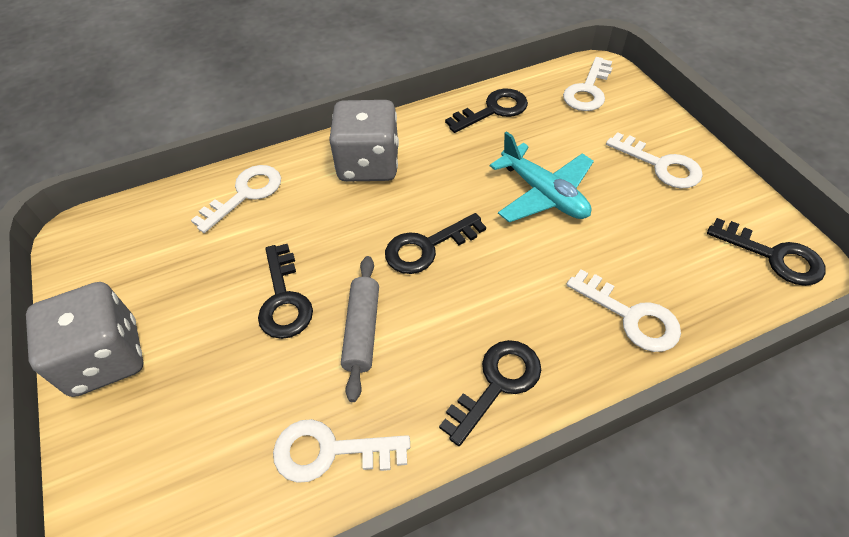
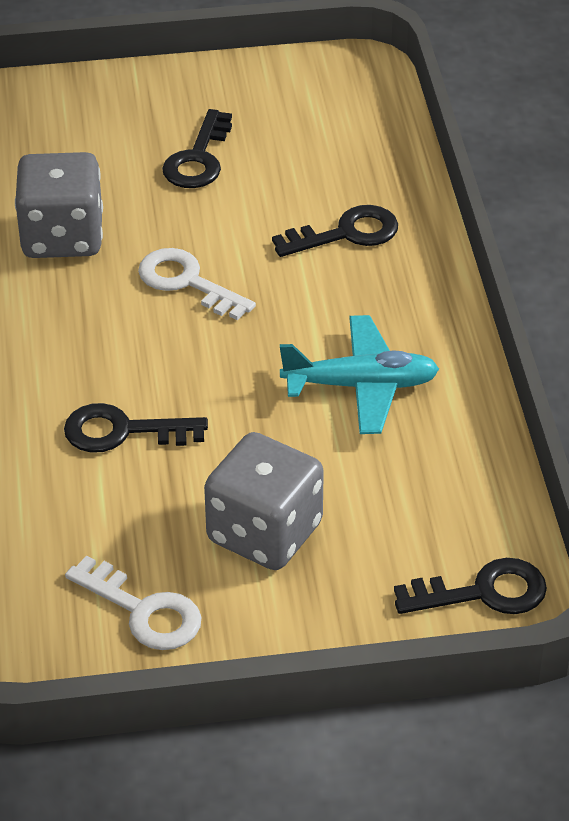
black key: [258,244,313,339] [385,213,486,274] [439,340,541,446] [445,89,528,133] [707,218,825,286] = 5 -> [64,403,208,453] [162,109,232,188] [272,205,398,257] [394,558,547,614] = 4
grey rolling pin: [341,256,379,402] = 1 -> none = 0
white key: [191,165,281,233] [273,419,410,483] [563,57,612,111] [566,270,681,352] [606,132,703,189] = 5 -> [65,556,202,650] [138,248,256,320] = 2

